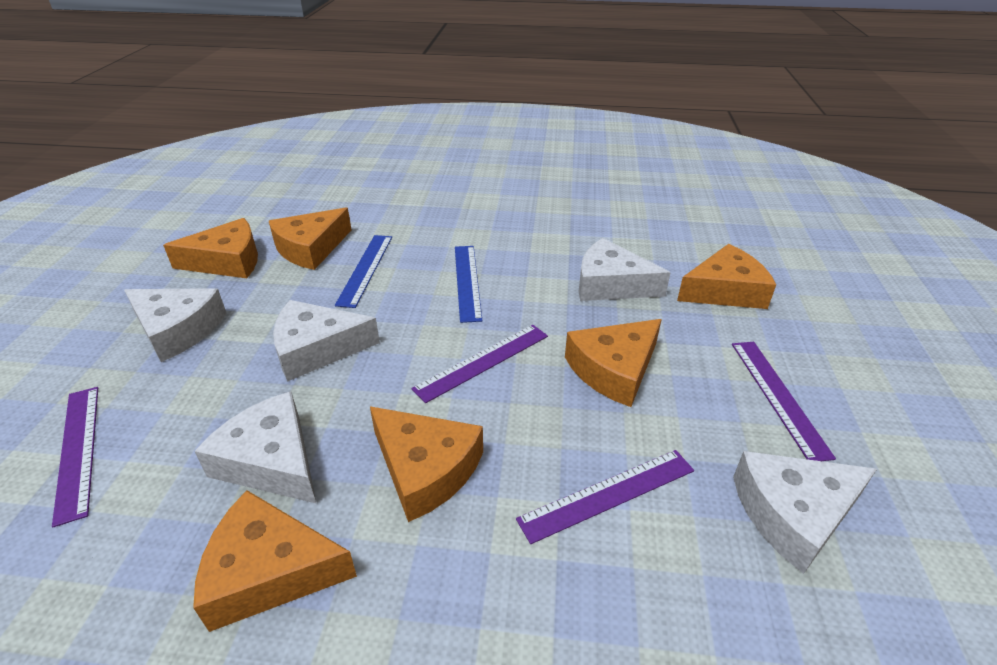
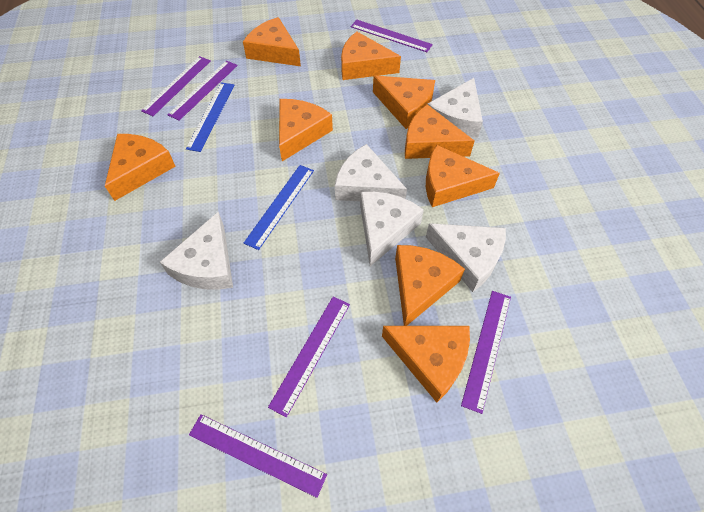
orange cheese: [163,218,258,278] [193,490,357,632] [269,207,352,270] [370,406,483,522] [565,319,662,407] [677,244,776,309] = 6 -> [105,134,176,201] [243,17,301,66] [279,99,333,161] [341,32,401,80] [373,76,435,129] [382,326,470,403] [395,245,465,326] [405,104,475,159] [426,145,500,207] = 9
purple ruler: [52,387,98,527] [411,325,548,403] [516,450,694,544] [732,342,836,461] = 4 -> [141,56,211,116] [168,61,238,120] [189,414,327,498] [268,296,350,417] [351,20,433,52] [461,291,511,414] = 6

